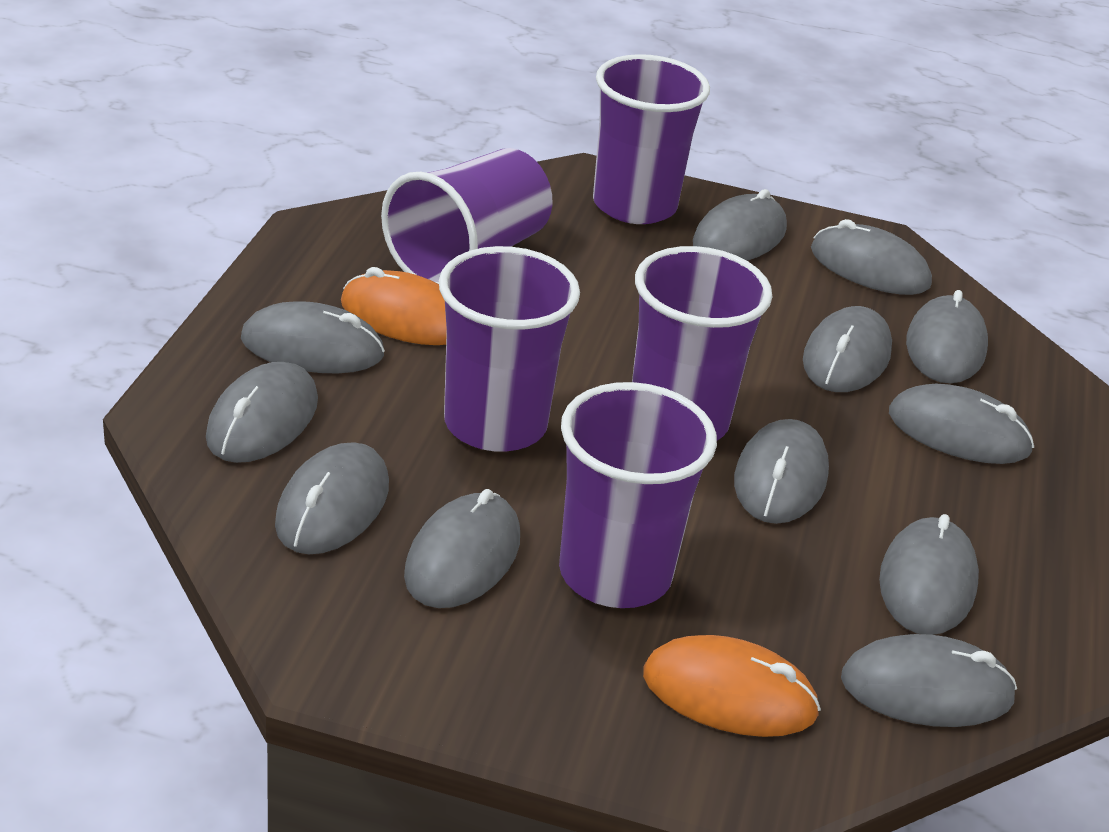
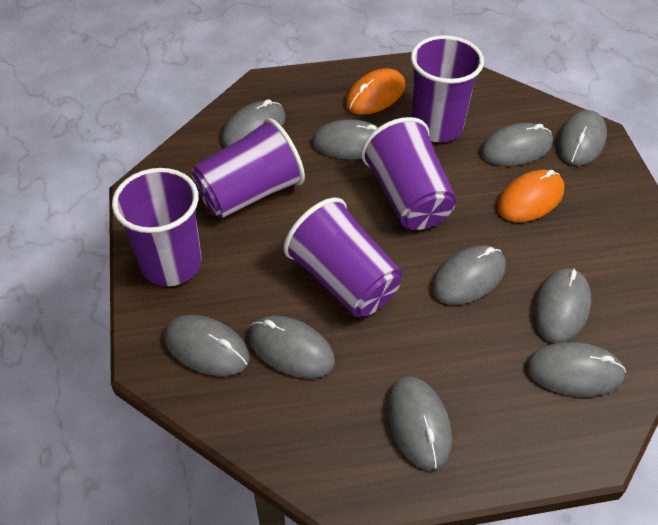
grey mouse: [206,362,318,463] [241,301,385,374] [275,442,389,554] [404,489,520,608] [693,189,787,261] [734,419,829,524] [803,306,892,392] [811,219,932,295] [841,634,1017,727] [879,514,979,635] [889,384,1034,464] [906,290,988,383] = 12 -> [164,315,250,376] [221,99,286,147] [249,315,335,378] [312,119,378,159] [386,376,452,470] [431,245,506,305] [480,123,553,166] [526,342,626,396] [533,268,591,343] [557,110,607,166] = 10

